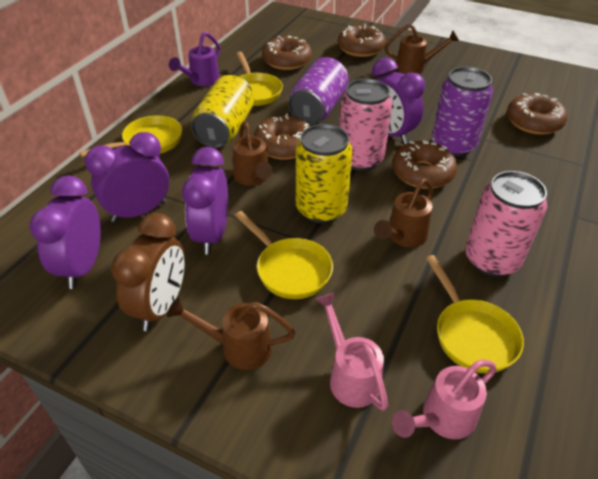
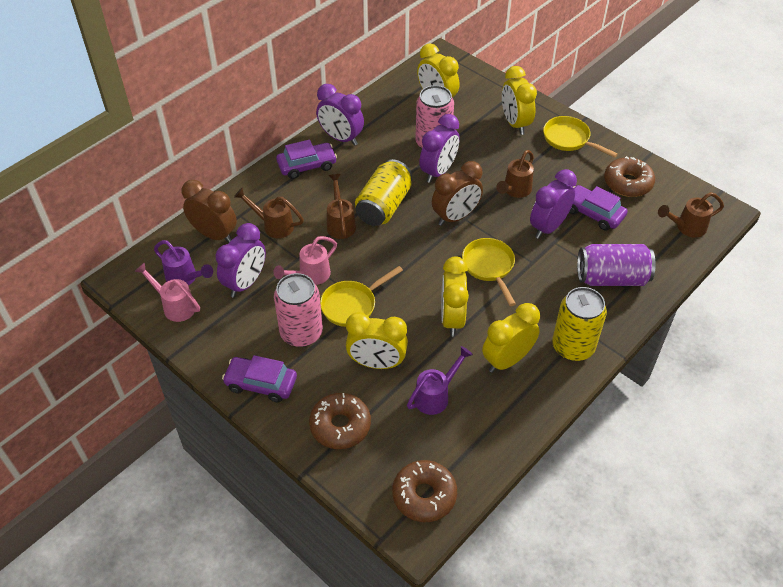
brown clock: [111,213,185,331] = 1 -> [182,180,237,243] [432,161,483,226] = 2
brown donut: [254,114,310,160] [262,36,312,70] [338,24,386,57] [392,140,457,189] [507,93,568,135] = 5 -> [309,393,371,449] [392,460,457,522] [604,156,655,197] = 3
purple can: [288,57,349,125] [432,67,493,157] = 2 -> [577,244,656,286] = 1
purple car: none = 0 -> [222,355,297,403] [276,140,337,179] [569,185,628,231] = 3
purple watering can: [169,32,220,86] = 1 -> [154,240,213,285] [407,346,473,415] = 2
yellow clock: none = 0 -> [346,312,408,369] [417,43,459,97] [441,256,469,336] [482,303,540,373] [502,66,537,135] = 5
yellow pan: [79,115,182,158] [235,211,333,299] [236,52,283,106] [426,255,524,374] = 4 -> [320,266,403,327] [462,238,516,306] [543,116,618,158] = 3

